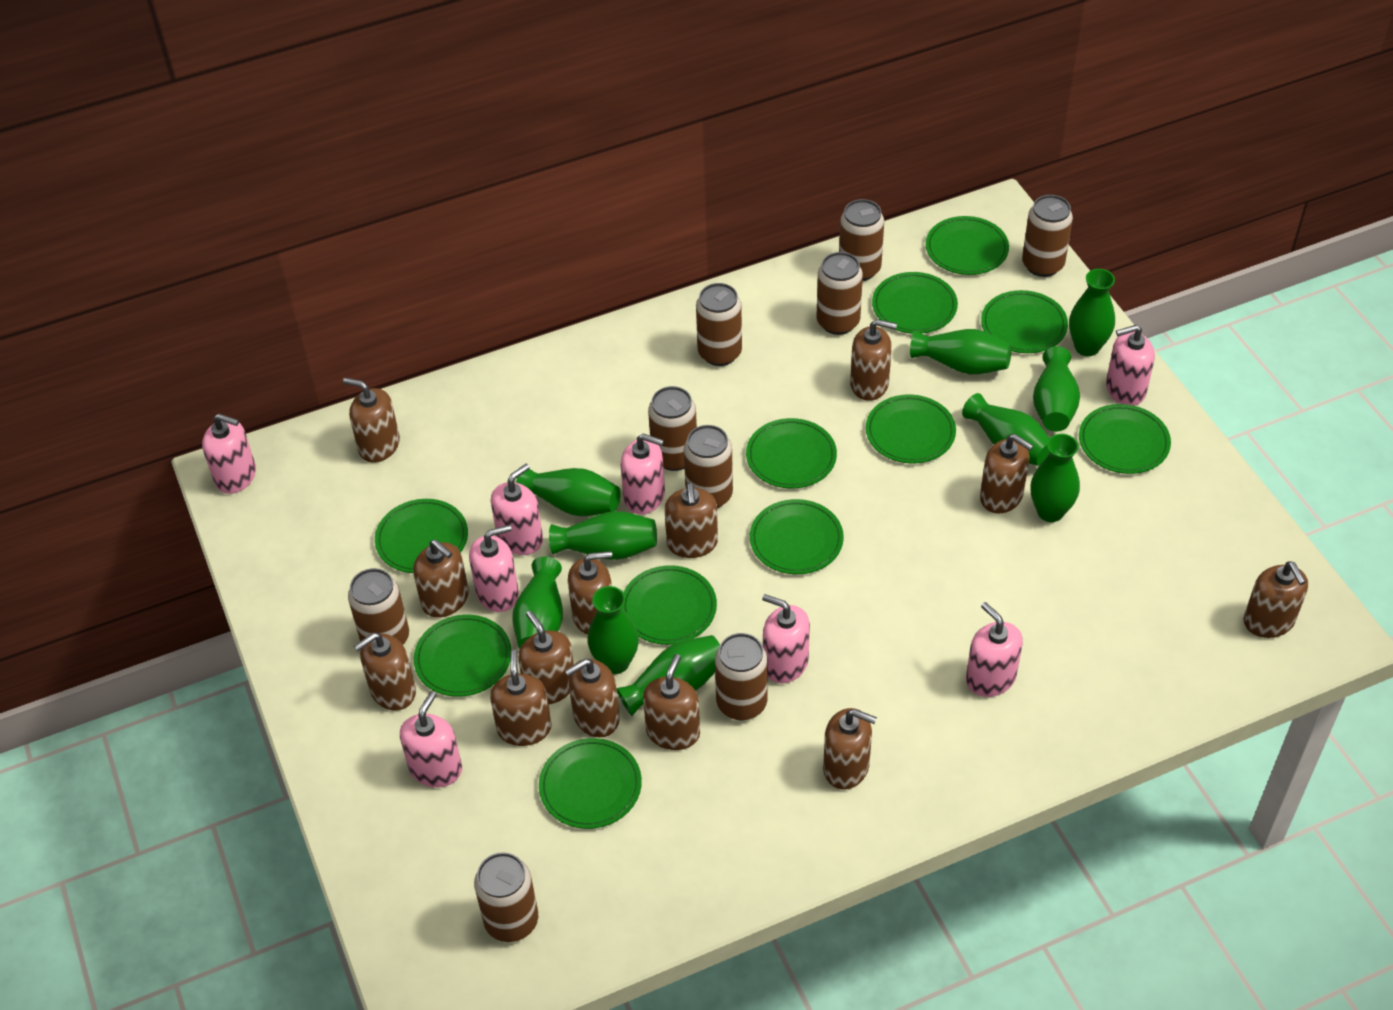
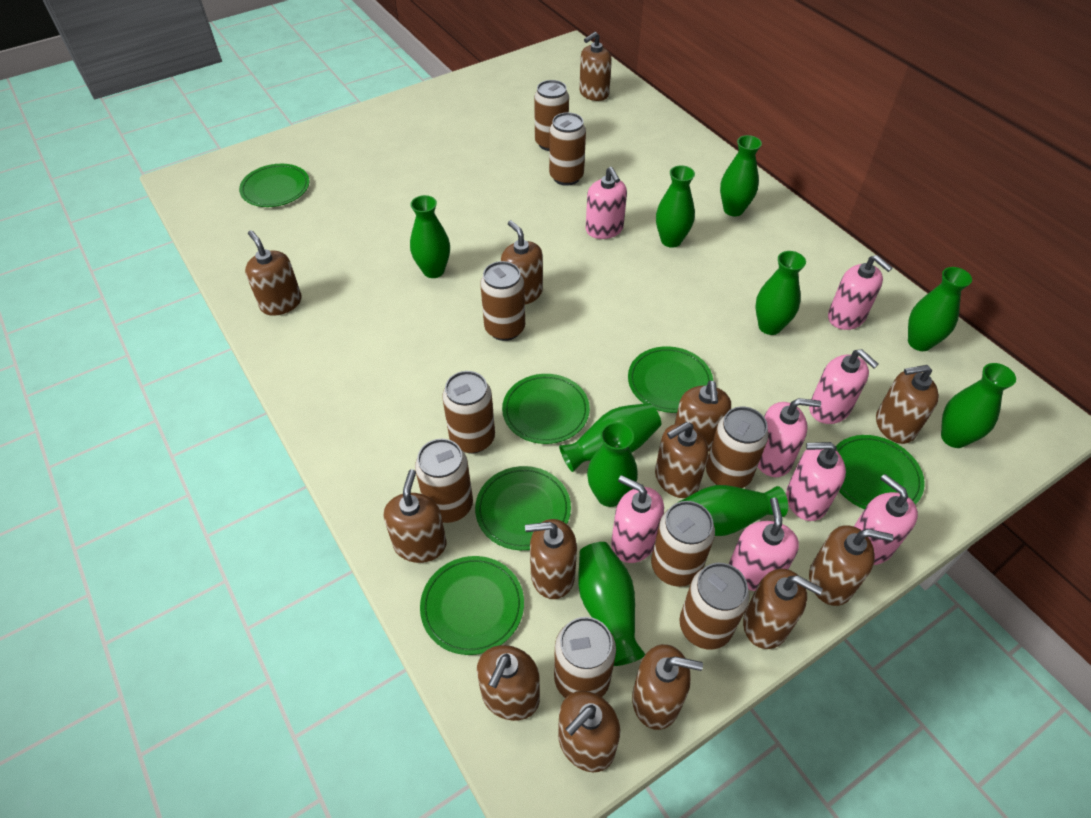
green plate: [375,499,468,573] [414,615,511,697] [539,738,642,829] [622,565,717,645] [746,418,837,488] [750,499,844,574] [866,394,956,464] [872,272,958,334] [925,216,1009,275] [981,290,1068,353] [1079,404,1171,474] = 11 -> [239,164,310,207] [420,556,524,655] [475,466,571,550] [502,374,590,444] [628,346,713,413] [836,435,925,509] = 6

